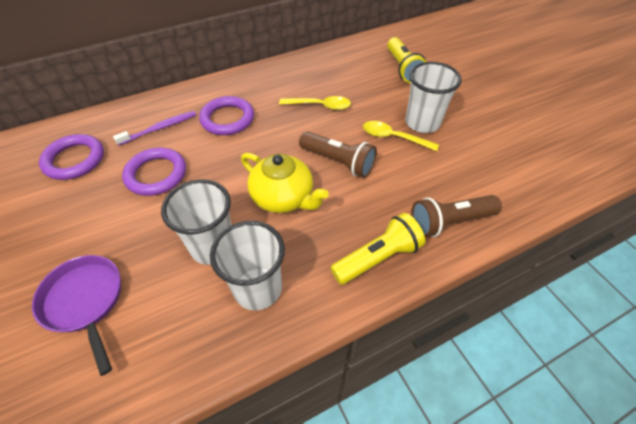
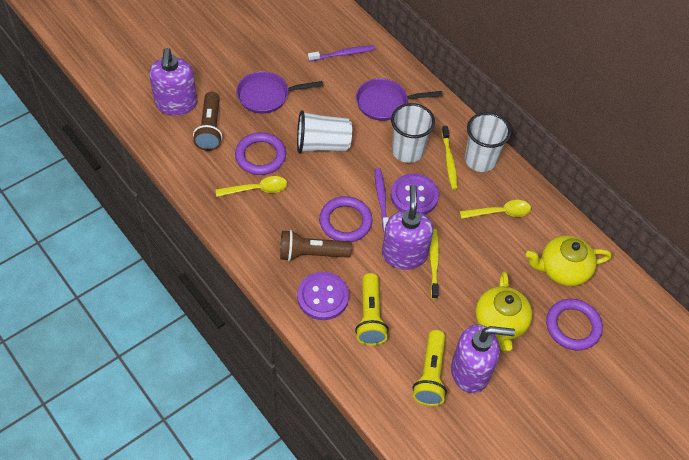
purple button: none = 0 -> [297,272,349,320] [391,173,439,215] = 2
purple pan: [32,255,121,376] = 1 -> [236,71,323,114] [356,78,442,121] = 2
purple soap dispenser: none = 0 -> [149,48,197,116] [382,185,434,270] [451,324,515,393] = 3
purple toothbrush: [113,111,196,146] = 1 -> [308,45,375,61] [375,168,389,232] = 2
yellow teapot: [241,153,329,213] = 1 -> [476,271,532,352] [526,235,612,286] = 2
yellow toothbrush: none = 0 -> [430,229,439,299] [442,126,458,190] = 2

